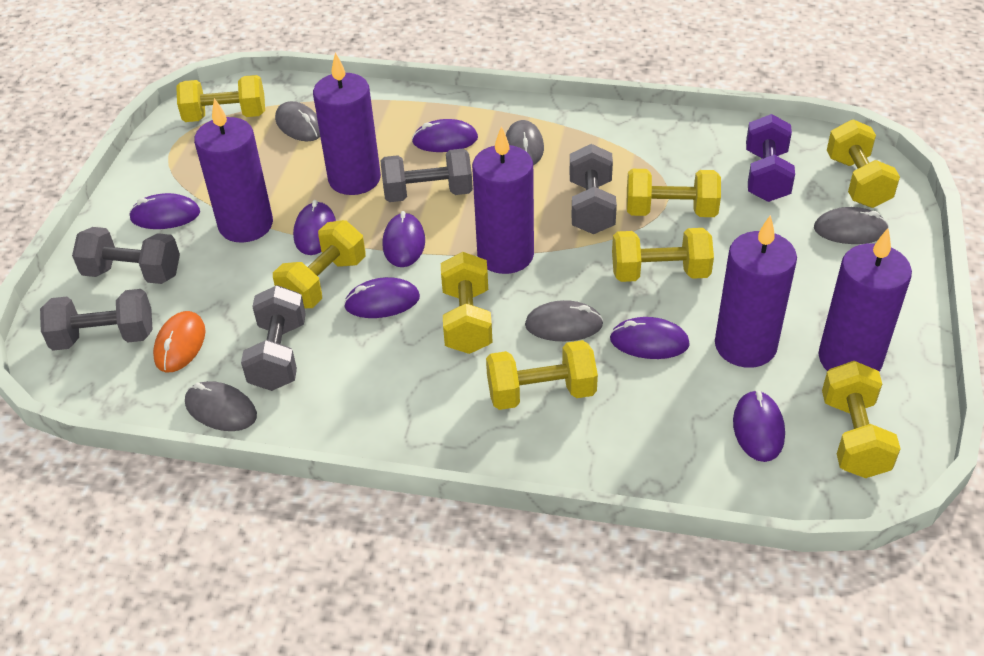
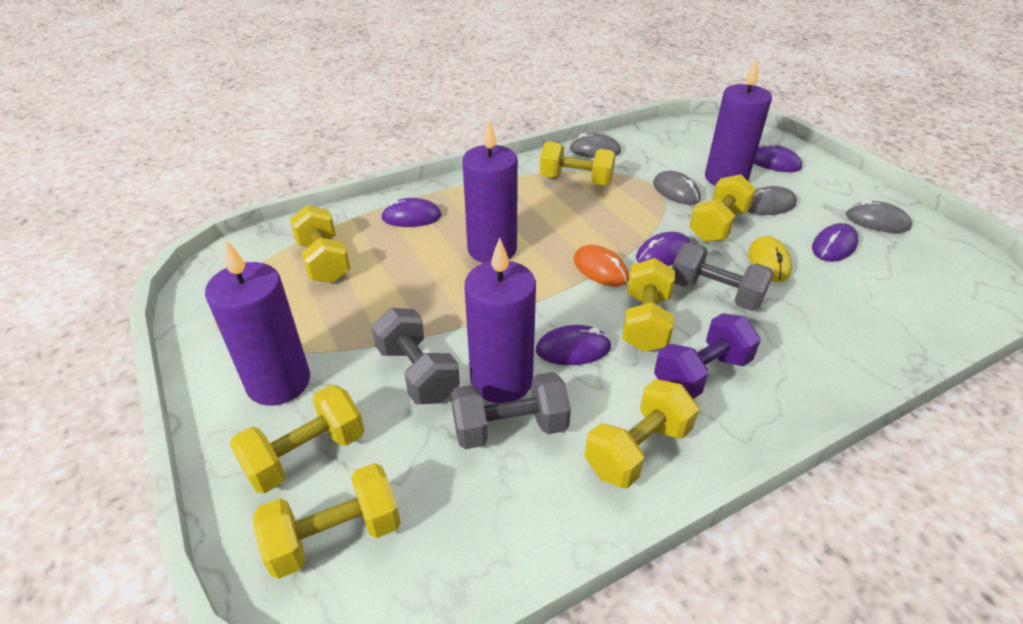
grey dumbbell: [40,289,153,351] [72,227,180,284] [241,285,306,391] [381,149,473,202] [569,144,617,234] = 5 -> [372,308,460,404] [451,372,571,449] [672,242,773,311] = 3
grey mouse: [185,381,257,431] [275,101,320,141] [506,120,544,165] [525,300,604,341] [814,207,889,244] = 5 -> [569,133,621,158] [653,171,701,205] [747,186,797,215] [846,200,912,233] = 4
purple candle: [194,98,273,243] [313,52,381,195] [472,126,534,274] [715,215,797,368] [818,228,912,372] = 5 -> [205,240,310,406] [462,119,518,263] [464,237,536,403] [705,59,772,186] = 4
purple mouse: [129,193,200,229] [293,200,336,255] [344,277,420,318] [383,211,425,267] [412,119,478,152] [610,317,690,359] [733,390,785,462] = 7 -> [381,198,442,227] [536,325,611,365] [636,232,691,266] [754,143,802,172] [812,223,859,262] = 5
yellow dumbbell: [176,75,265,122] [273,220,366,308] [441,252,492,354] [486,340,598,410] [612,228,714,282] [626,169,721,217] [822,361,901,478] [827,119,900,208] = 8 -> [230,385,364,494] [253,463,401,579] [290,205,350,283] [540,141,616,185] [585,379,699,488] [622,258,675,352] [689,174,756,242] = 7
yellow mouse: none = 0 -> [748,236,792,282] = 1

